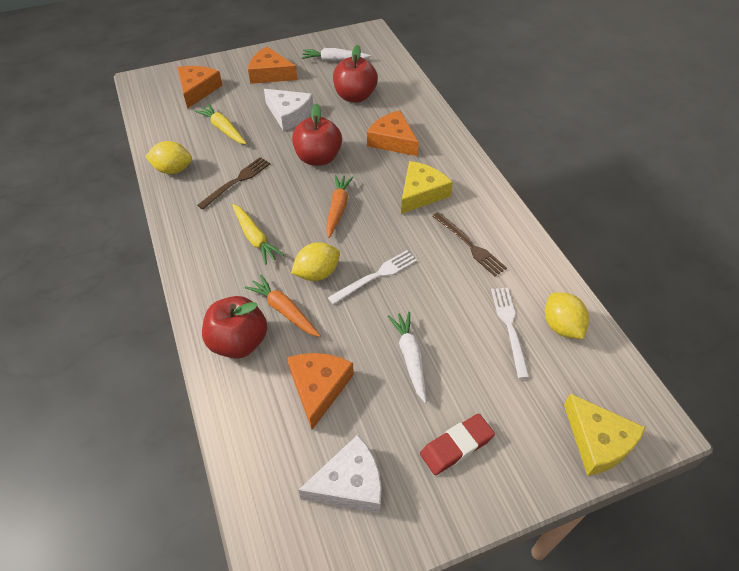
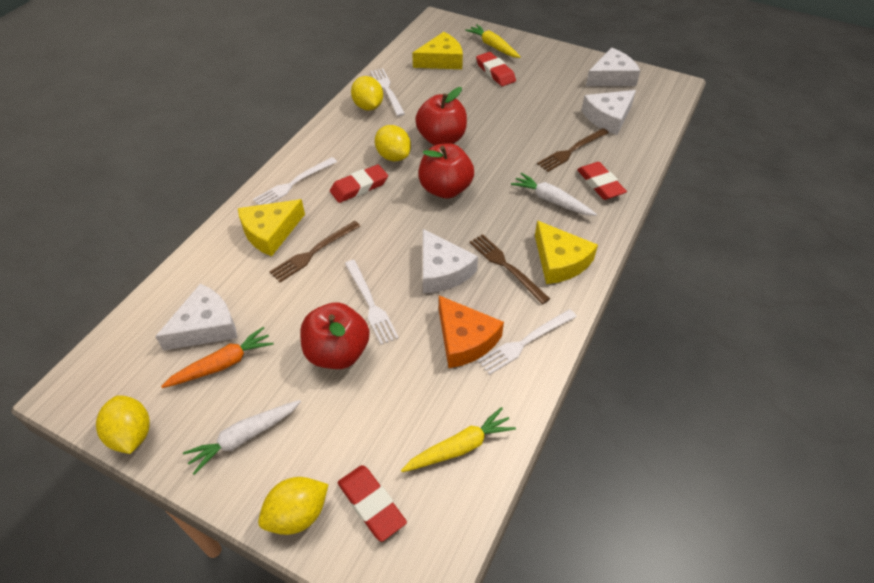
brown fork: [197,157,270,209] [432,212,507,276] = 2 -> [269,221,360,282] [469,234,550,304] [537,128,609,172] = 3
orange carrot: [245,275,321,337] [326,175,353,238] = 2 -> [161,327,274,388] = 1
orange cheese: [177,66,223,109] [248,47,298,84] [287,353,354,430] [367,110,419,156] = 4 -> [439,296,504,368] = 1
red eraser: [420,414,495,475] = 1 -> [330,164,388,203] [338,465,407,542] [476,52,516,86] [577,162,627,200] = 4
white cheese: [264,89,313,131] [298,435,382,513] = 2 -> [155,284,237,351] [423,229,478,293] [581,90,636,135] [586,48,640,86] = 4
white fork: [328,250,417,305] [491,288,530,379] = 2 -> [253,157,337,205] [345,260,399,345] [370,68,405,116] [477,309,577,375] = 4
yellow cheese: [401,161,453,214] [564,393,646,476] = 2 -> [238,199,305,257] [412,32,463,69] [535,220,598,284] = 3
yellow lemon: [145,141,192,174] [291,242,340,281] [545,292,589,339] = 3 -> [96,395,150,454] [258,477,329,535] [351,76,383,111] [375,125,411,161] = 4

